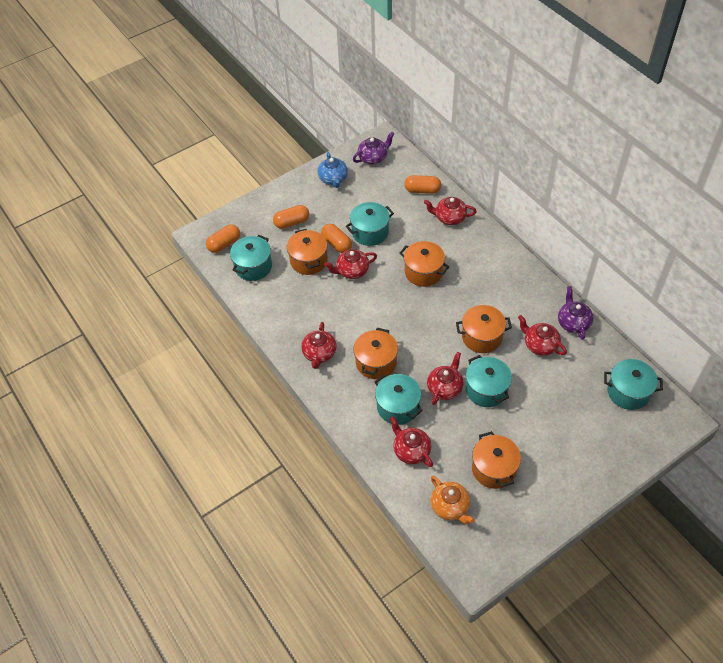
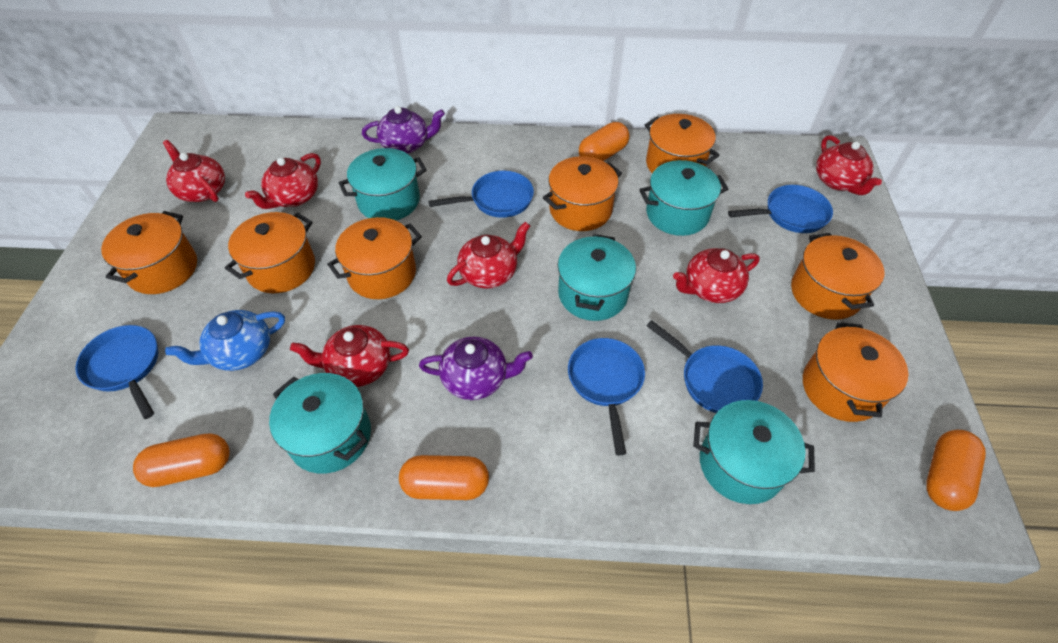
blue pan: none = 0 -> [75,325,158,419] [428,171,534,218] [568,338,645,455] [647,320,763,413] [728,185,833,233] = 5
orange pot: [287,229,328,275] [354,328,398,379] [399,241,450,287] [456,305,512,353] [472,431,521,489] = 5 -> [101,211,197,294] [225,212,315,293] [327,217,422,299] [543,156,622,231] [645,114,720,173] [791,233,884,320] [803,322,908,422] = 7
orange teapot: [431,476,475,524] = 1 -> none = 0

